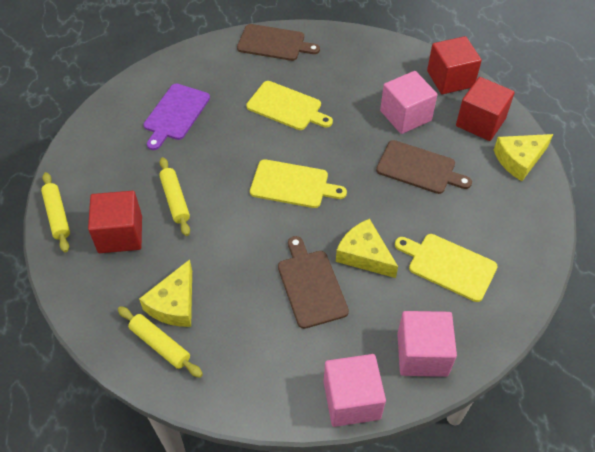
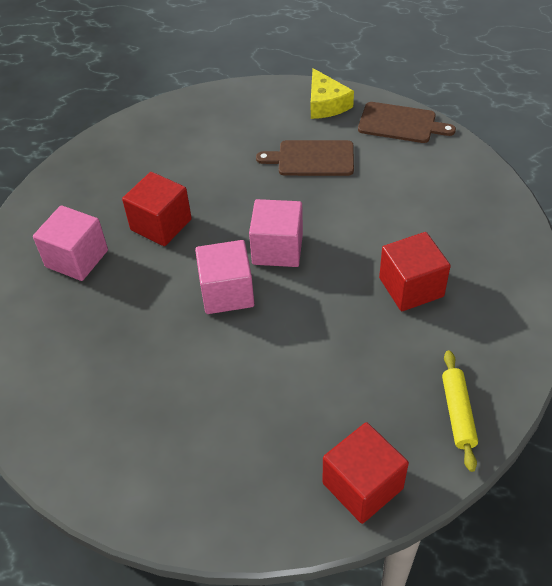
brown cutting board: [237,24,320,61] [278,236,349,329] [376,140,472,194] = 3 -> [256,140,354,176] [358,102,456,143] = 2
purple cutting board: [144,84,210,150] = 1 -> none = 0
yellow cheese: [139,259,192,327] [336,219,398,278] [494,134,553,181] = 3 -> [311,68,354,119] = 1
yellow cutting board: [246,81,333,130] [250,159,347,208] [395,234,498,302] = 3 -> none = 0
yellow rolling pin: [41,172,70,253] [118,306,203,378] [159,157,190,236] = 3 -> [442,350,478,472] = 1

